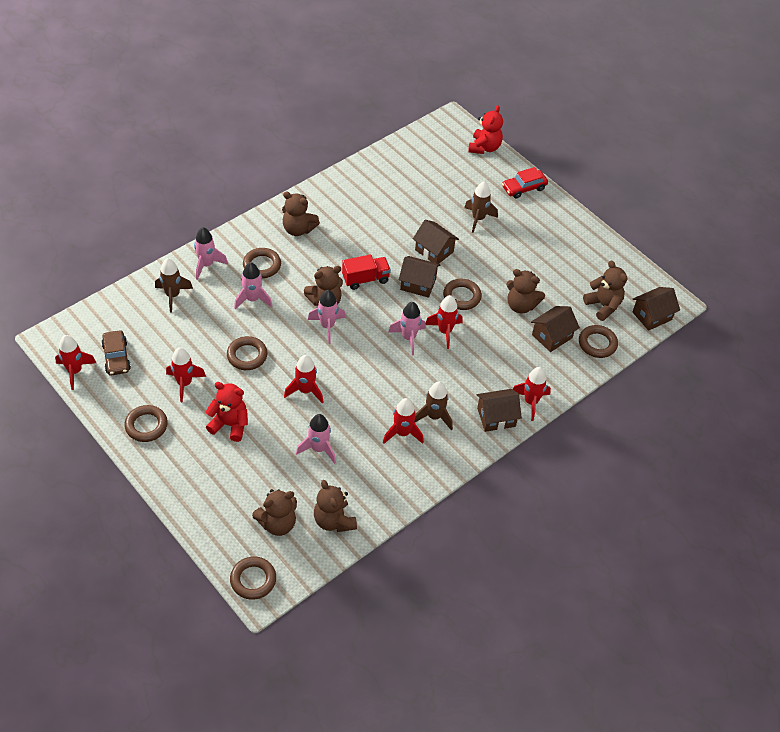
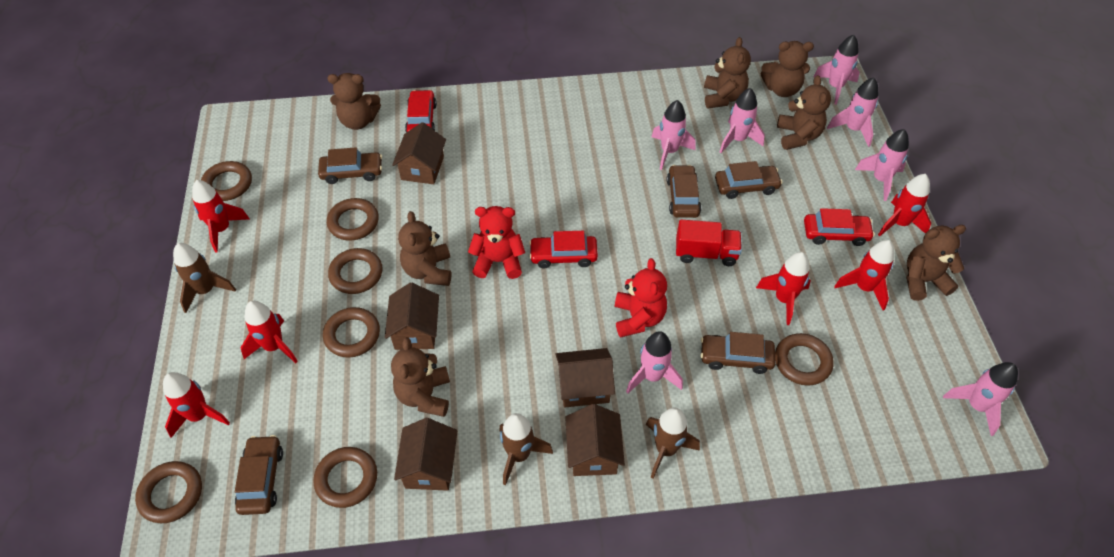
brown car: [101,330,131,376] = 1 -> [235,435,283,515] [318,147,382,184] [667,165,701,218] [701,332,776,374] [715,161,783,199] = 5
brown ring: [124,405,168,442] [227,336,267,370] [230,556,276,600] [243,248,281,278] [443,279,482,310] [579,325,618,358] = 6 -> [135,461,202,523] [201,161,252,201] [313,447,377,508] [323,307,380,358] [327,198,379,241] [328,248,383,294] [775,333,834,386] = 7
brown teddy bear: [252,489,297,536] [282,191,320,236] [304,266,343,306] [314,480,357,532] [506,269,545,313] [583,260,627,321] = 6 -> [327,73,381,130] [391,337,450,417] [398,211,452,286] [704,37,751,108] [760,41,814,97] [777,75,831,150] [907,225,966,301] = 7
pink rocket: [194,227,228,280] [234,262,272,309] [296,414,336,464] [308,290,346,344] [388,302,426,355] = 5 -> [626,331,683,393] [652,100,695,170] [720,88,765,153] [813,35,860,105] [827,77,878,147] [855,129,909,201] [943,362,1018,436] = 7
red car: [502,167,548,199] = 1 -> [405,90,437,133] [529,231,598,269] [804,208,875,246] = 3

